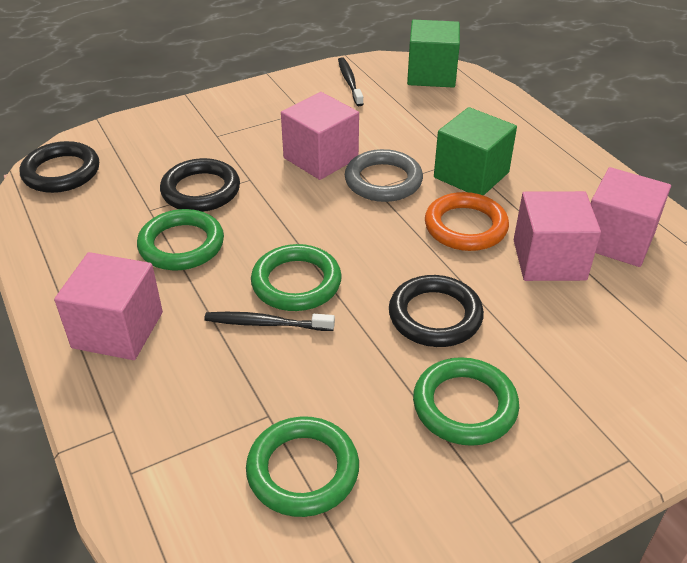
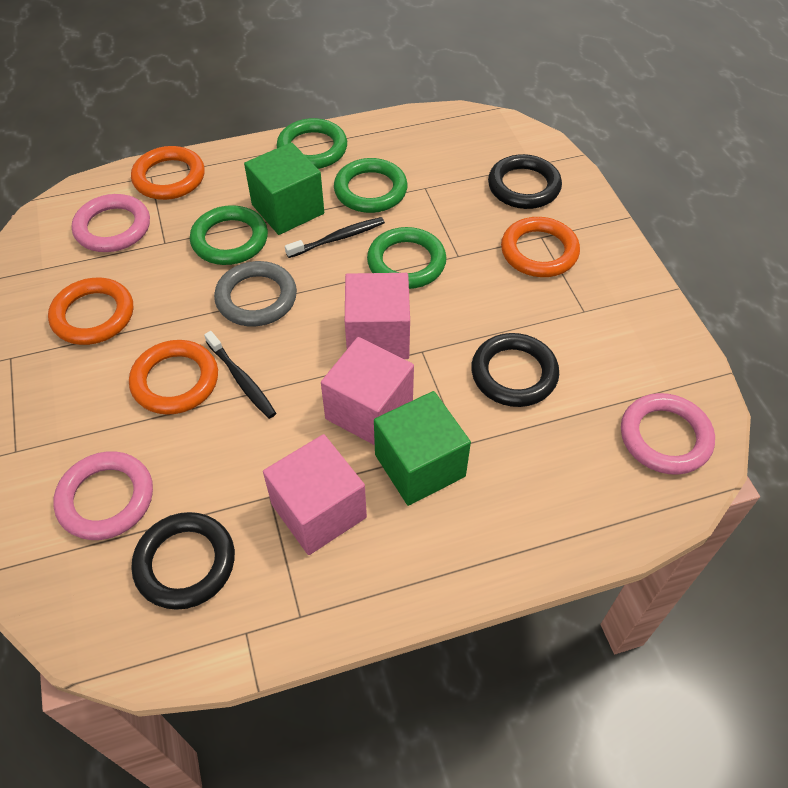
orange ring: [425,192,509,251] = 1 -> [48,278,133,345] [129,340,218,415] [131,146,205,200] [501,217,580,277] = 4
pink cube: [54,252,163,360] [281,92,359,180] [514,191,601,281] [591,167,671,267] = 4 -> [263,434,367,555] [321,337,414,445] [345,273,410,359] = 3
pink ring: none = 0 -> [53,451,153,540] [72,194,150,252] [621,393,715,475] = 3

